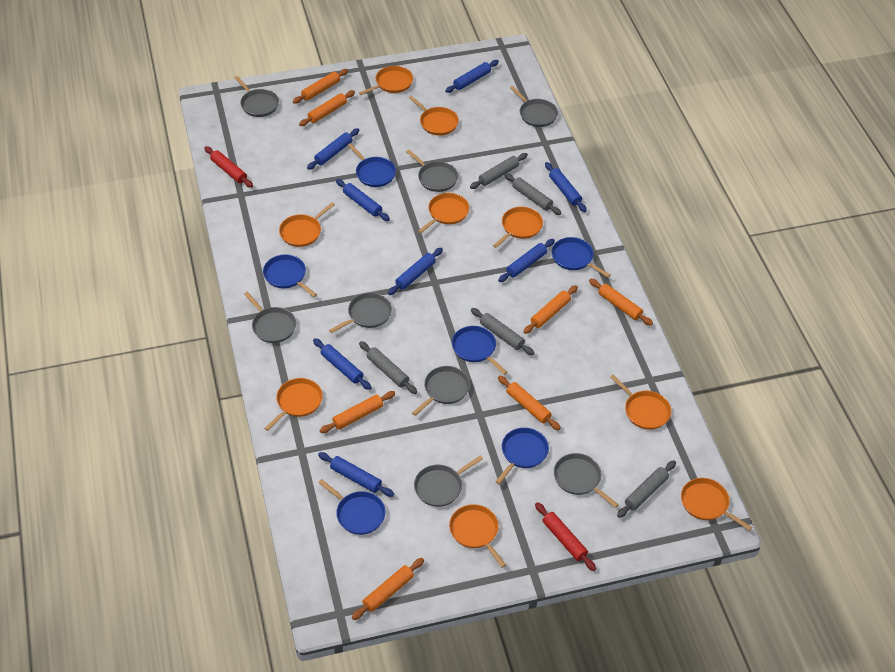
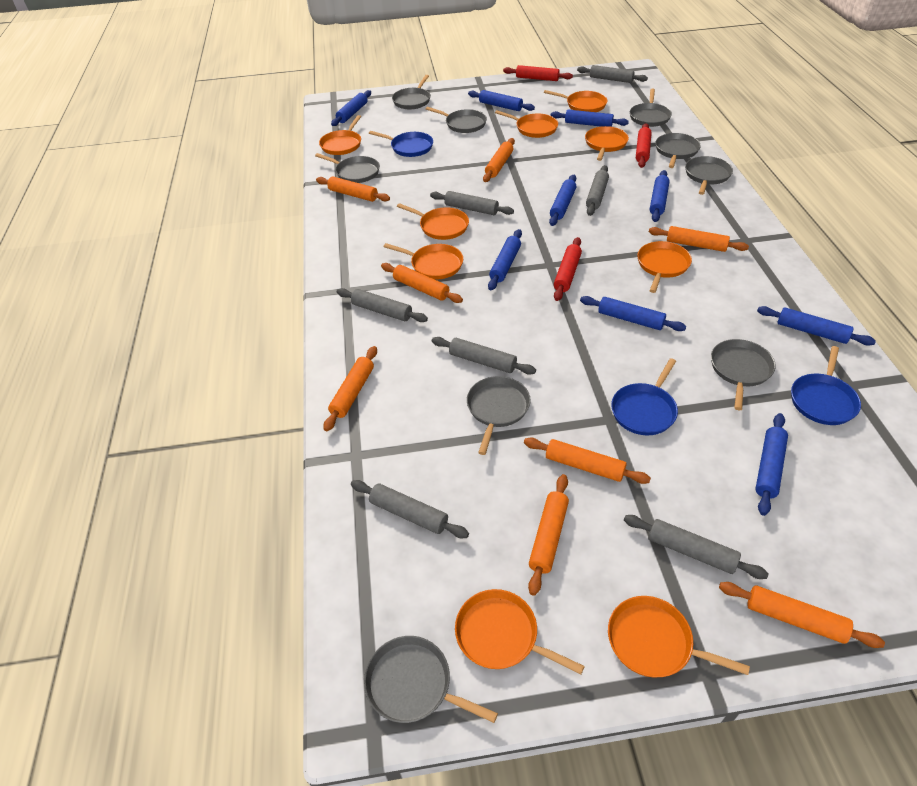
blue pan: [263,254,317,297] [318,479,386,535] [348,143,396,187] [452,326,507,375] [495,428,549,484] [551,237,611,278] = 6 -> [369,131,433,157] [611,358,678,435] [791,346,861,425] = 3
blue rolling pin: [307,128,359,170] [313,338,372,390] [318,452,394,497] [336,179,390,221] [388,248,443,295] [445,60,499,93] [498,239,555,282] [545,162,587,212] = 8 -> [331,90,371,126] [468,90,535,111] [488,229,522,291] [549,175,576,226] [551,110,629,127] [580,296,686,331] [650,170,670,222] [755,413,788,516] [757,306,876,346] = 9
grey pan: [235,76,279,117] [244,292,296,343] [329,293,392,333] [406,150,458,192] [412,366,470,416] [414,455,483,507] [510,86,558,127] [554,453,619,508] = 8 -> [315,153,380,183] [364,636,498,723] [392,75,431,109] [426,107,487,133] [467,376,531,455] [630,88,672,127] [655,133,701,168] [685,156,733,195] [711,339,776,410] = 9
grey rolling pin: [359,341,417,394] [470,153,528,189] [471,308,535,355] [504,173,562,215] [617,460,676,518] = 5 -> [337,288,428,322] [351,480,469,538] [430,191,514,215] [432,337,536,375] [577,65,648,83] [586,165,609,216] [624,515,769,579] = 7
orange rolling pin: [293,69,348,104] [299,90,355,126] [320,391,395,433] [352,558,424,620] [498,376,561,430] [524,285,578,334] [589,279,653,326] = 7 -> [316,177,390,202] [323,346,377,431] [381,263,463,303] [483,138,515,182] [524,438,651,484] [528,474,569,596] [649,226,749,252] [719,582,885,648] = 8
red rolling pin: [204,146,253,188] [535,502,596,571] = 2 -> [503,65,573,81] [554,237,582,301] [636,124,652,168] = 3

